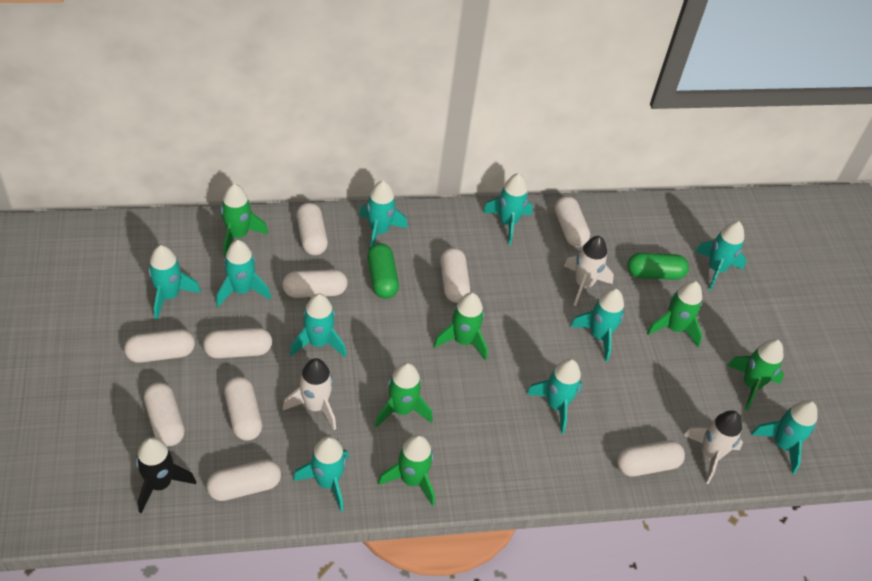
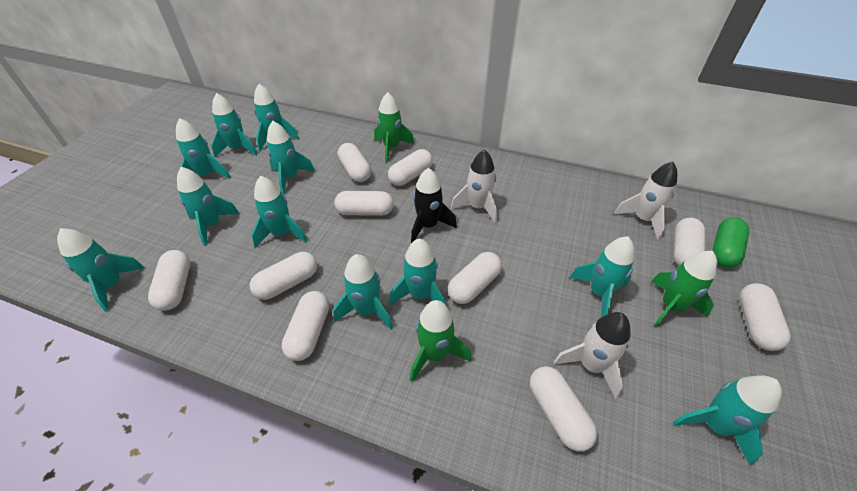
green capsule: [367,243,399,299] [628,253,689,280] = 2 -> [712,217,749,267] = 1
green rocket: [221,184,268,256] [375,362,433,428] [378,434,435,506] [433,292,488,361] [647,281,702,347] [727,339,784,411] = 6 -> [374,92,414,162] [410,300,472,382] [651,251,717,328] = 3
turquoise rocket: [148,245,201,320] [216,240,271,307] [290,293,347,357] [293,436,349,512] [359,181,408,248] [483,173,533,245] [526,359,583,434] [570,288,624,362] [695,221,746,290] [751,400,817,474] = 10 -> [57,228,145,312] [176,118,231,179] [177,167,240,246] [211,93,257,157] [251,176,307,248] [254,84,299,151] [267,121,315,195] [333,254,393,329] [389,238,446,305] [570,236,634,317] [673,376,782,466] = 11

